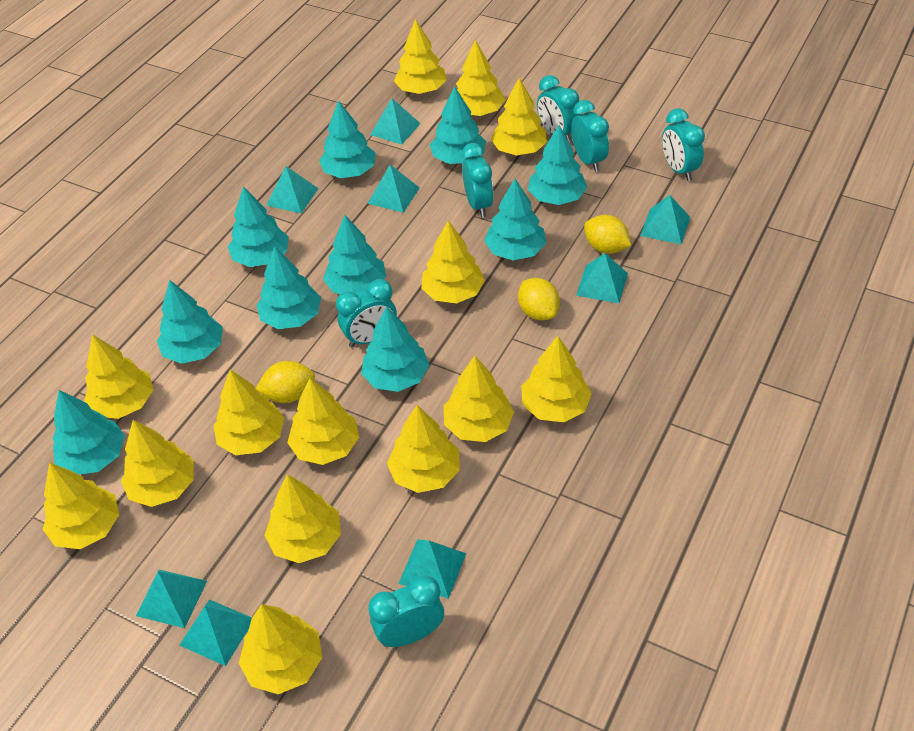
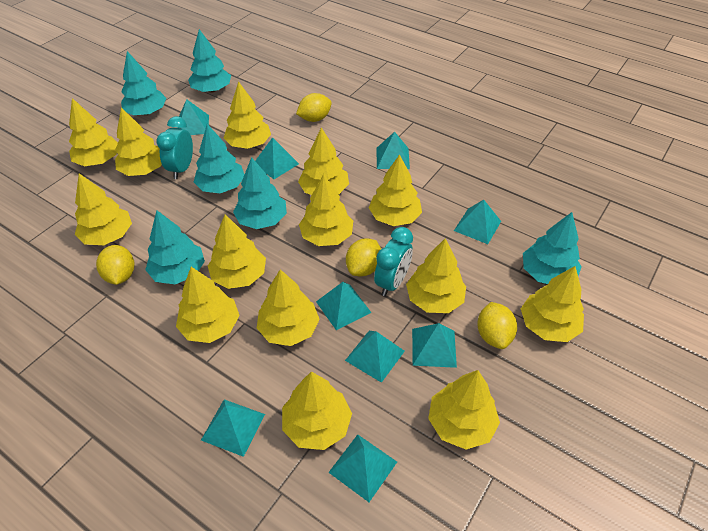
turquoise clock: [336,279,397,347] [368,575,444,647] [462,143,494,217] [537,75,580,143] [571,100,609,172] [662,108,705,181] = 6 -> [156,116,193,179] [374,227,413,296] = 2
turquoise pyramid: [136,570,207,628] [179,599,252,666] [266,166,319,213] [368,165,420,213] [370,98,421,145] [398,539,467,599] [576,253,628,303] [640,195,690,244] = 8 -> [178,99,209,135] [201,399,265,457] [255,137,299,179] [316,282,372,330] [328,434,397,502] [345,331,405,383] [377,132,410,169] [412,323,457,368] [454,200,501,244] = 9
turquoise tree: [53,390,125,475] [157,280,223,364] [228,186,289,267] [257,246,321,329] [319,100,376,178] [323,215,386,294] [361,306,430,392] [430,86,486,164] [484,179,546,261] [528,125,587,205] = 10 -> [121,51,167,115] [145,210,205,284] [188,29,231,93] [194,124,245,193] [233,157,287,229] [523,212,582,284] = 6
yellow lemon: [256,361,315,403] [518,278,560,320] [584,215,631,254] = 3 -> [96,245,134,285] [296,93,332,122] [346,238,381,276] [477,302,517,349] = 4

